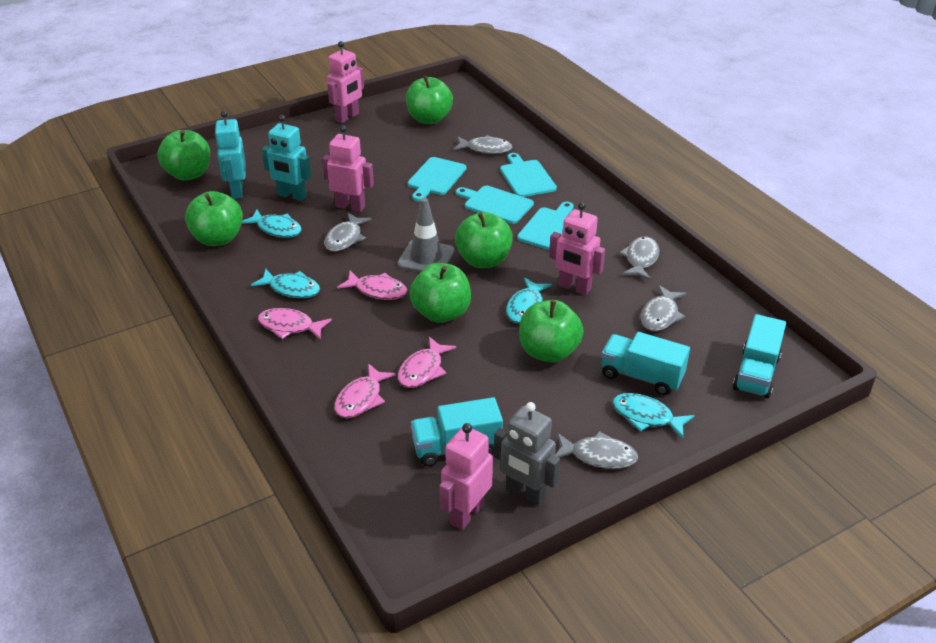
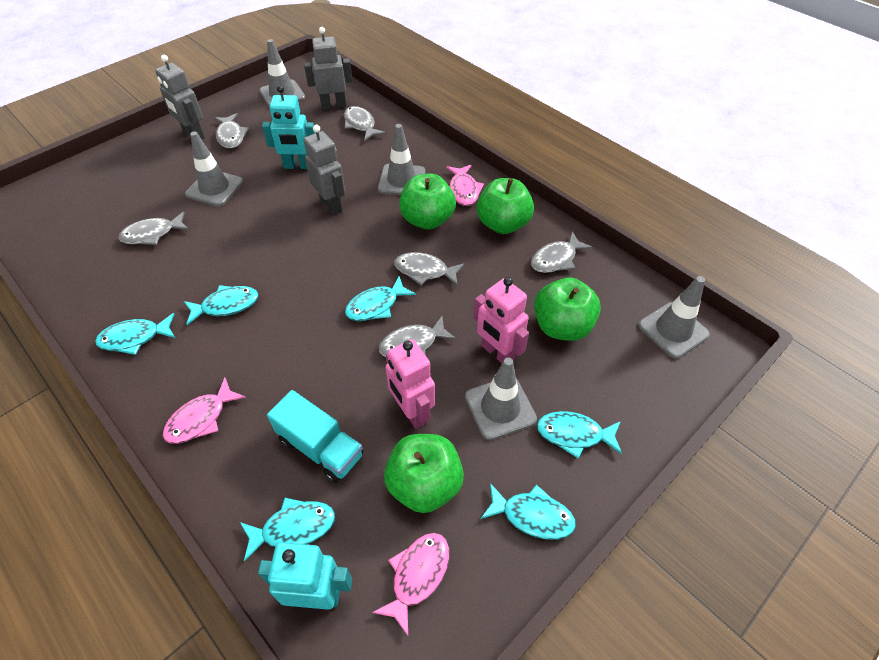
green apple: [157,130,210,181] [185,191,243,246] [406,75,453,124] [409,263,471,323] [455,212,513,268] [519,300,583,362] = 6 -> [384,434,464,513] [399,174,456,229] [477,178,534,234] [534,278,601,341] = 4
grey fish: [324,213,372,251] [453,135,512,154] [555,431,638,469] [619,236,659,280] [641,285,687,331] = 5 -> [118,212,189,245] [214,113,249,149] [344,106,386,141] [379,316,456,357] [394,252,464,286] [531,231,592,273] = 6
grey robot: [494,402,560,506] = 1 -> [155,55,205,139] [304,27,353,110] [304,125,345,215] = 3
grey traffic cone: [397,198,454,272] = 1 -> [185,131,243,207] [259,39,305,106] [378,124,425,195] [465,357,537,440] [638,276,710,359] = 5
pink fish: [258,308,332,340] [334,363,396,418] [337,271,407,300] [398,337,456,388] = 4 -> [163,378,246,444] [372,533,449,636] [447,165,484,206] = 3
pink robot: [323,125,374,212] [327,41,364,123] [439,423,493,530] [549,202,605,295] = 4 -> [386,339,435,429] [473,277,529,363] = 2
turquoise cutting board: [408,157,466,201] [456,186,534,224] [500,153,557,197] [517,202,574,250] = 4 -> none = 0
turquoise fish: [242,209,302,238] [251,269,320,298] [506,278,552,323] [613,393,694,438] = 4 -> [95,313,175,355] [184,285,259,325] [240,497,335,562] [345,276,416,321] [480,483,576,540] [536,411,622,458] = 6
turquoise truck: [411,397,503,466] [601,332,690,395] [733,314,786,398] = 3 -> [267,390,363,483] = 1

